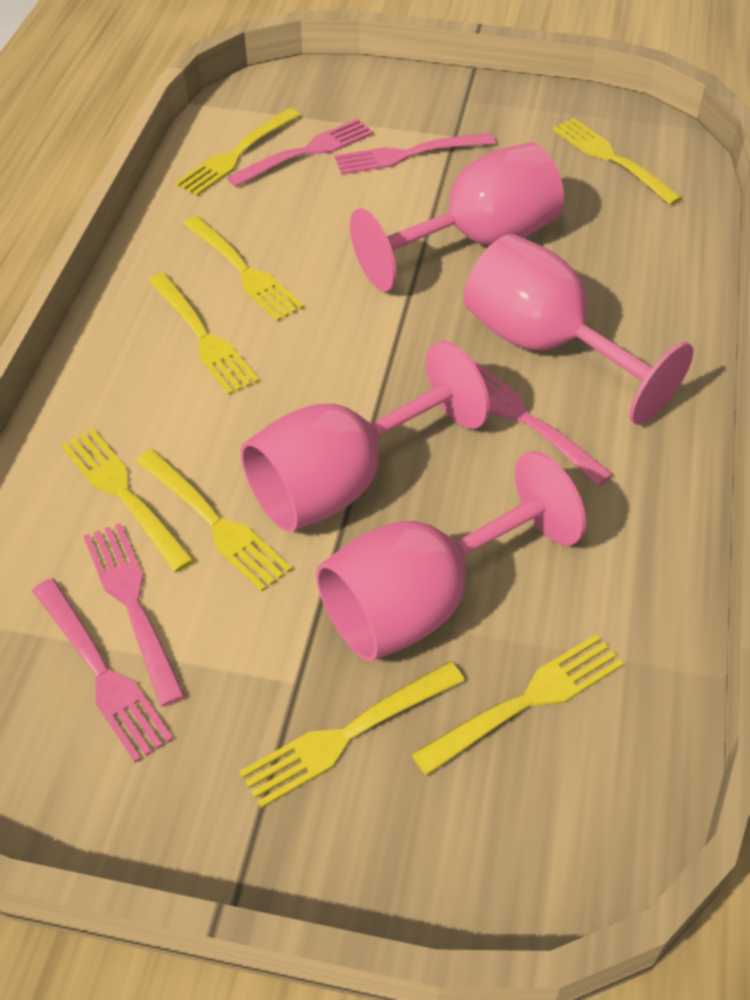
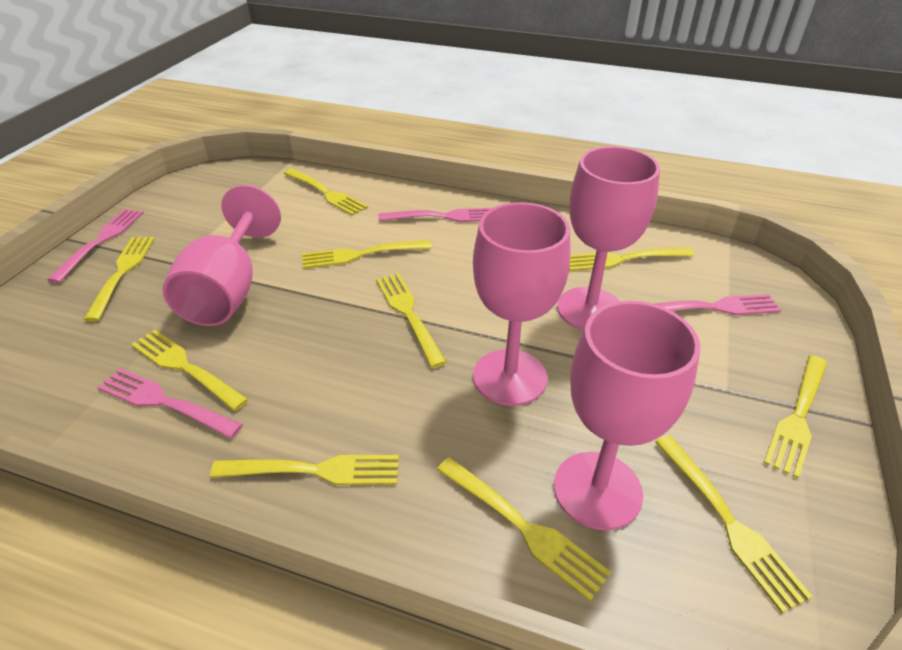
pink fork: [32,578,173,763] [84,523,185,707] [227,119,374,187] [334,133,496,175] [473,361,613,486] = 5 -> [47,209,144,283] [97,368,243,438] [378,208,492,222] [654,294,781,315] = 4
yellow fork: [61,428,194,572] [136,449,292,592] [148,273,259,395] [175,108,300,196] [183,216,304,321] [240,662,465,808] [411,634,624,776] [552,118,683,205] = 8 -> [83,237,155,322] [131,330,248,411] [210,455,399,485] [284,169,368,216] [302,240,431,269] [376,273,446,368] [437,457,611,601] [569,247,694,271] [655,435,813,613] [764,355,827,479] = 10

